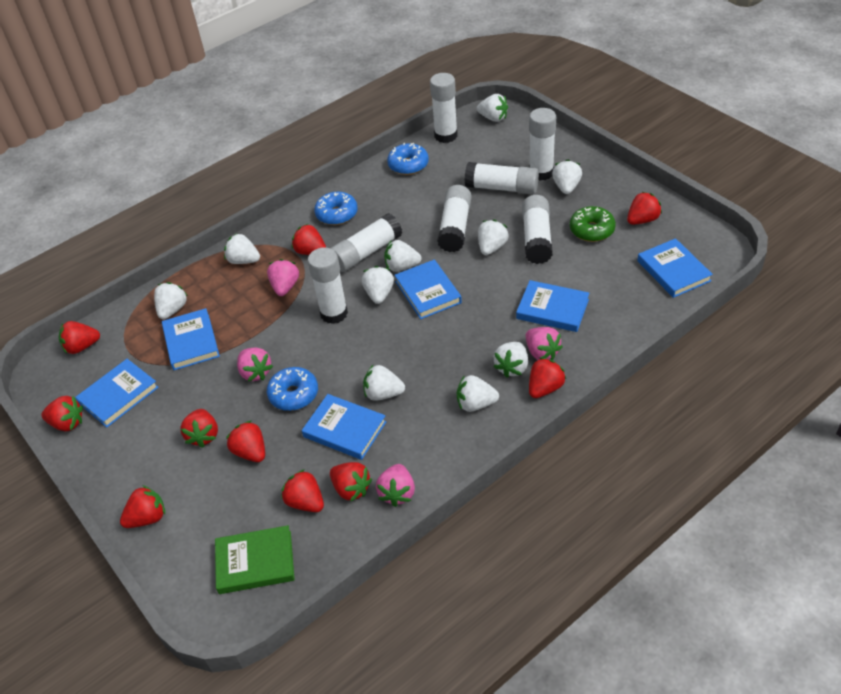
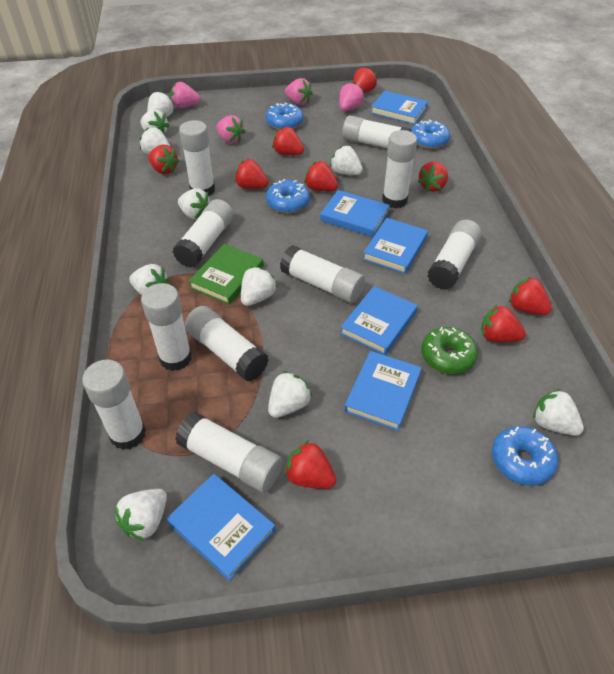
blue donut: [267,367,318,411] [314,192,358,225] [387,143,429,175] = 3 -> [266,102,304,130] [266,179,310,213] [411,119,450,149] [492,426,558,486] = 4
red strawberry: [41,396,83,431] [59,321,100,354] [120,485,165,528] [180,409,218,448] [226,421,265,462] [281,469,324,512] [292,224,326,255] [330,462,372,502] [529,357,566,398] [627,192,662,225] = 10 -> [148,145,179,174] [234,159,268,189] [272,127,304,155] [285,440,336,489] [304,161,338,191] [353,67,377,94] [418,162,448,192] [481,305,526,342] [509,276,552,315] = 9
white glue stick: [308,247,348,324] [330,213,402,272] [430,73,457,143] [437,185,472,252] [464,162,539,194] [522,195,553,264] [529,108,556,181] = 7 -> [82,360,146,450] [141,283,192,371] [173,199,234,268] [175,412,283,492] [179,120,215,196] [185,306,269,381] [280,245,365,303] [342,115,411,148] [382,130,417,208] [427,220,481,290] = 10

